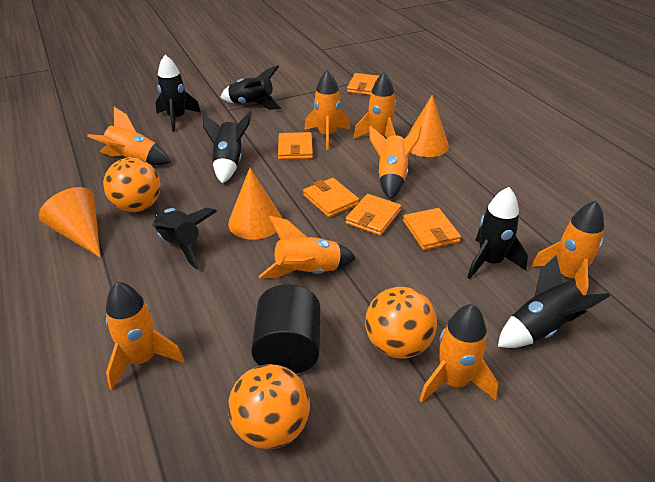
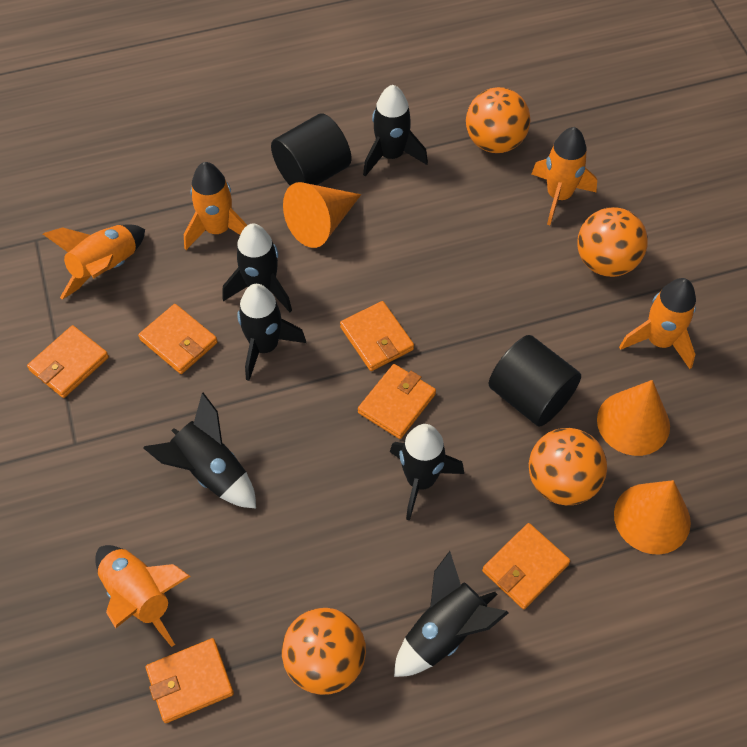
black cylinder: [251,285,320,374] = 1 -> [271,114,351,186] [488,335,581,427] = 2
orange ball: [103,158,161,212] [228,364,310,449] [365,287,437,359] = 3 -> [282,608,366,695] [466,87,531,153] [529,428,607,505] [577,207,648,277] = 4
orange rocket: [87,107,171,165] [106,282,184,390] [259,216,356,278] [304,70,350,150] [353,72,396,139] [369,125,422,200] [419,304,498,403] [531,201,604,295] = 8 -> [43,225,145,300] [95,545,191,647] [184,162,247,250] [532,127,597,225] [619,278,696,369] = 5
orange wallet: [278,132,313,160] [303,178,359,217] [345,194,401,236] [347,73,379,95] [403,208,461,250] = 5 -> [27,325,109,398] [138,304,218,374] [146,638,234,723] [340,301,414,371] [358,364,436,439] [482,523,570,609] = 6

